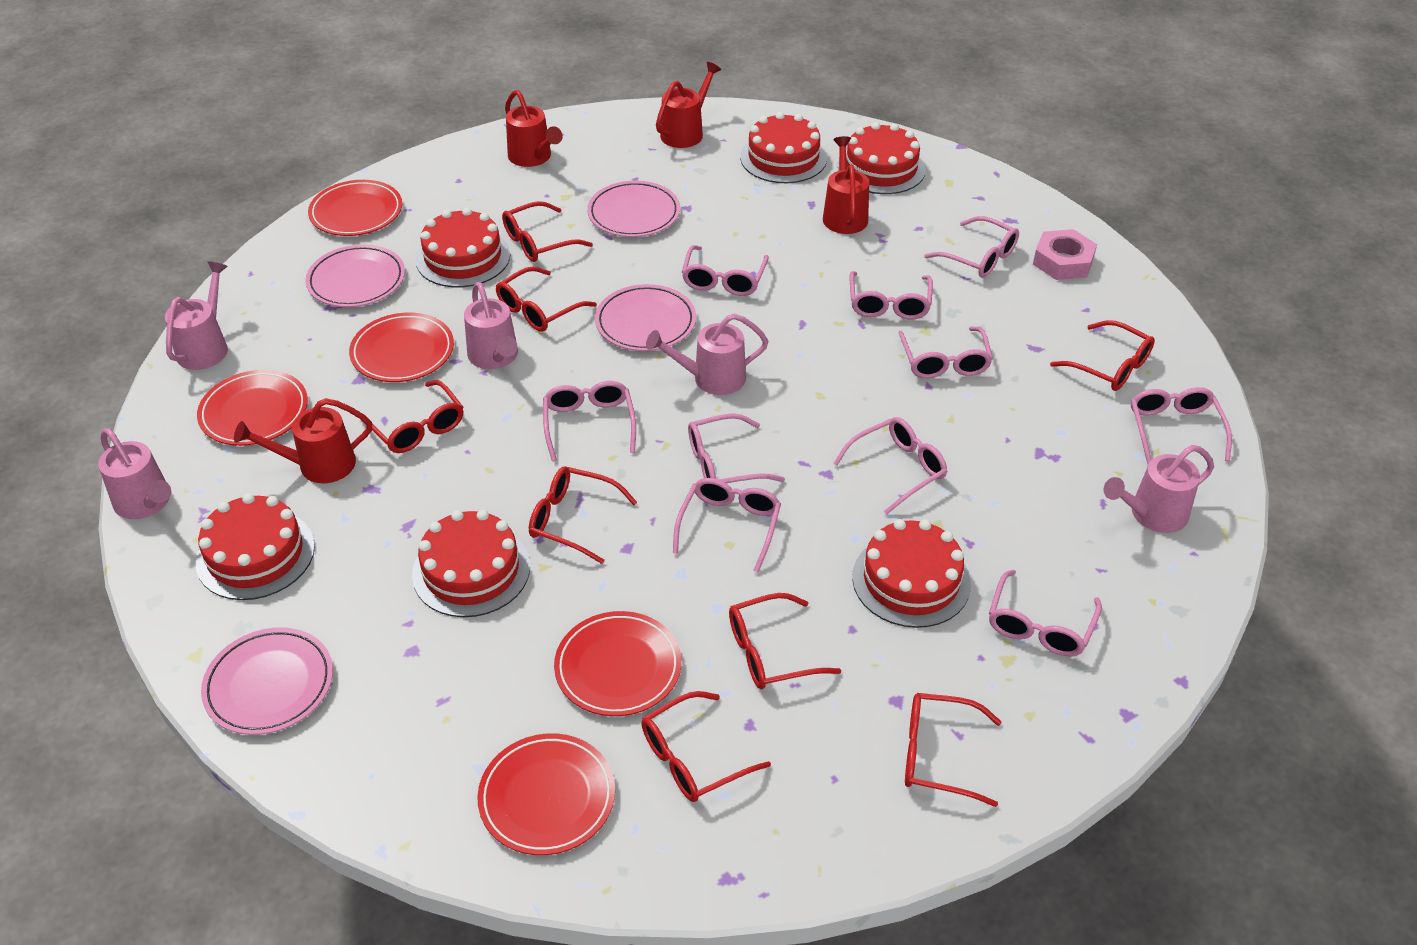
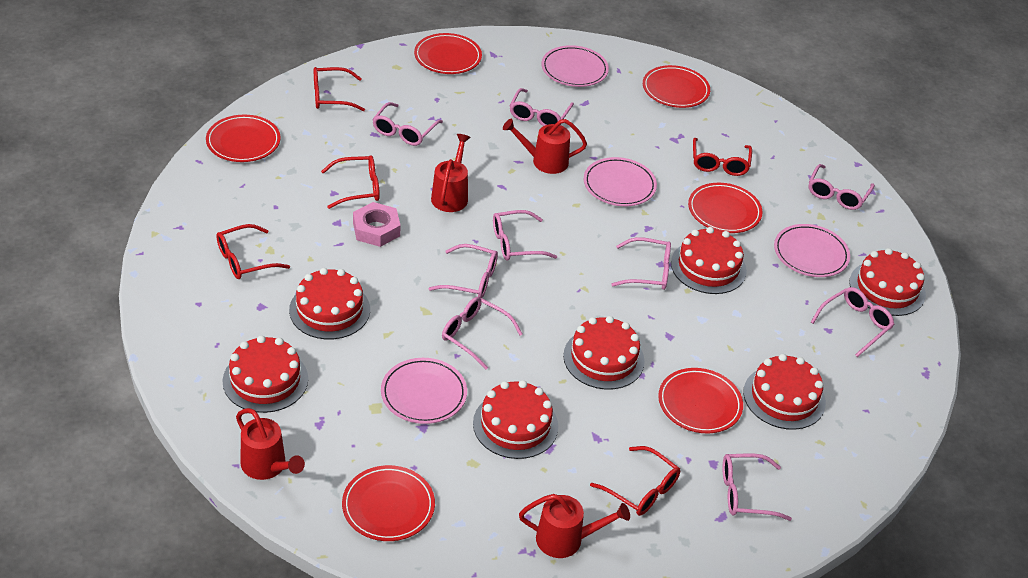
pink glasses: [543,381,636,461] [673,478,781,573] [682,245,769,296] [688,413,785,483] [833,417,947,515] [850,271,933,319] [898,327,993,378] [924,216,1019,278] [989,570,1102,657] [1131,387,1232,464] = 10 -> [372,102,443,146] [428,244,498,298] [442,297,522,369] [493,210,557,261] [510,88,574,126] [611,237,671,290] [722,454,792,521] [809,164,875,210] [811,287,895,357] = 9
pink watering can: [98,428,171,519] [165,261,228,370] [464,282,518,369] [646,313,768,395] [1103,445,1214,533] = 5 -> none = 0
red cake: [196,493,315,600] [412,510,530,617] [415,208,511,287] [740,112,827,183] [838,122,926,194] [852,519,971,628] = 6 -> [223,335,308,413] [289,268,370,339] [473,380,558,459] [563,316,645,390] [671,227,747,294] [743,354,826,430] [849,248,926,316] = 7
red glasses: [372,380,463,453] [496,267,597,332] [502,201,593,262] [529,466,637,564] [641,691,771,802] [729,593,841,689] [905,693,1002,807] [1050,320,1155,391] = 8 -> [216,224,290,279] [314,67,365,111] [321,155,380,209] [590,446,680,516] [693,138,752,176] = 5
red plate: [197,370,308,446] [308,180,402,236] [349,313,454,382] [477,733,615,855] [554,611,682,716] = 5 -> [206,115,281,162] [342,465,435,541] [414,33,482,74] [643,65,710,108] [658,368,743,433] [688,183,763,233] = 6

